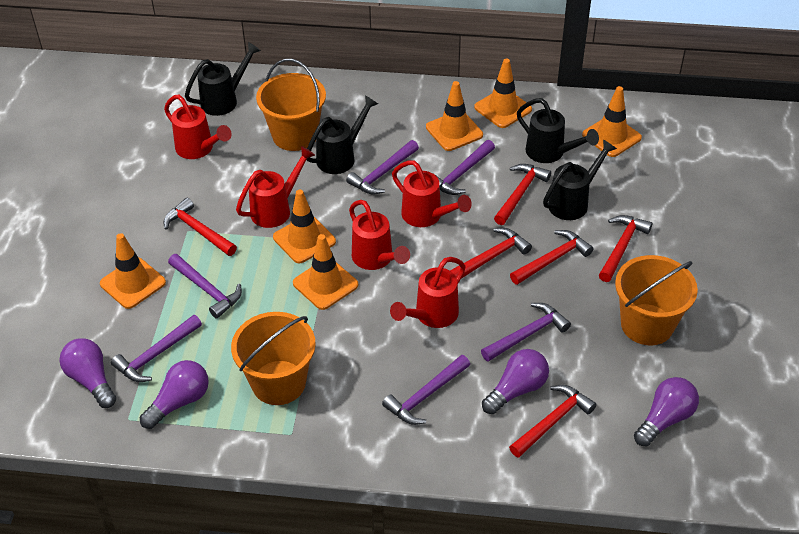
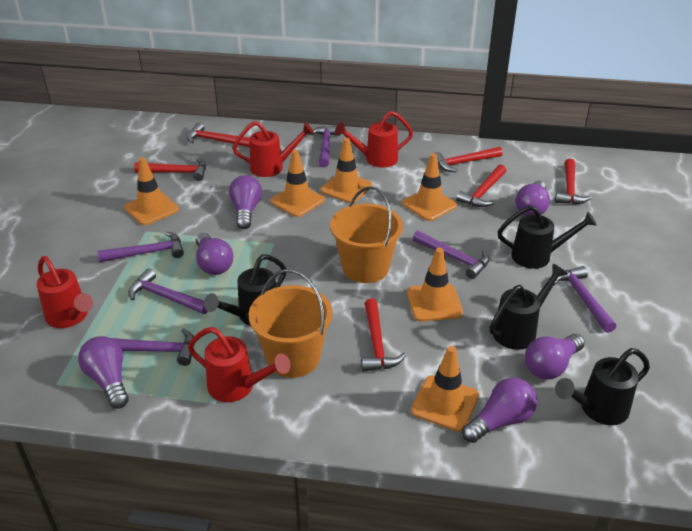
orange bucket: [231,312,316,405] [256,59,326,151] [615,255,698,345] = 3 -> [249,269,332,378] [330,186,403,283] = 2
purple light bulb: [59,338,116,408] [140,360,209,429] [482,349,549,414] [634,377,699,446] = 4 -> [78,336,129,409] [196,233,233,275] [229,175,262,229] [462,378,537,443] [515,181,550,216] [525,334,585,379] = 6
red watering can: [164,95,232,159] [236,146,315,228] [349,200,410,270] [390,257,466,328] [392,160,472,227] = 5 -> [36,256,93,328] [188,327,291,402] [233,121,314,177] [335,111,413,168] = 4

